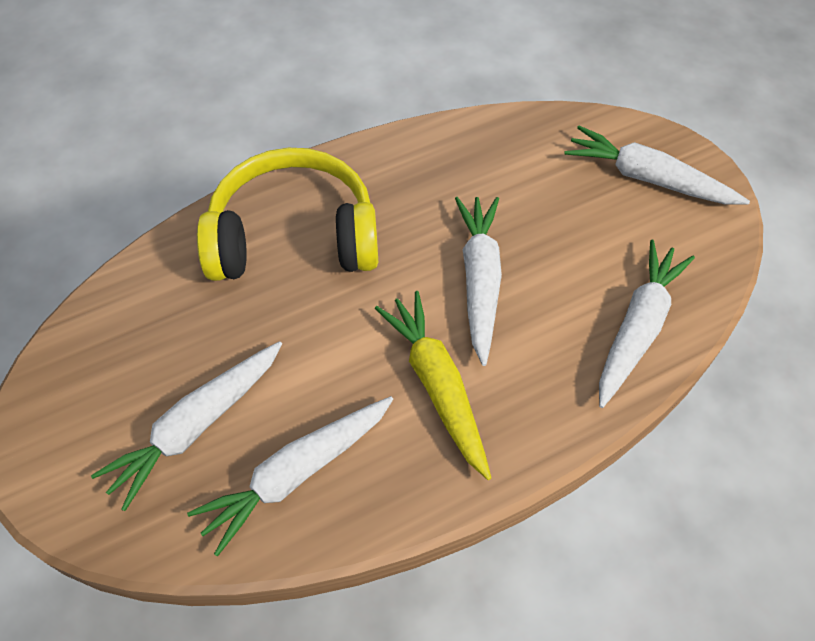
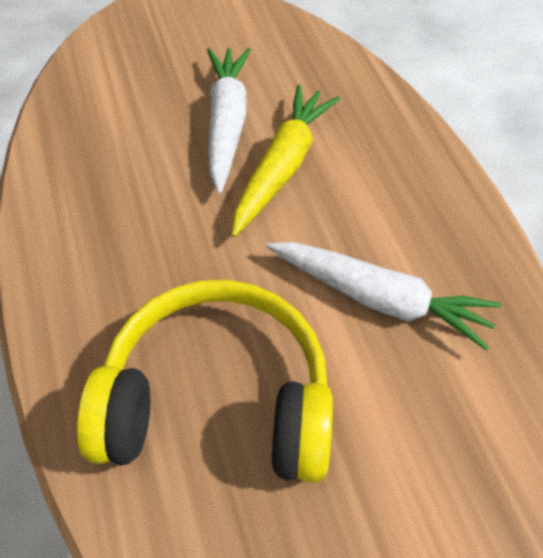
white carrot: [91,341,282,511] [187,396,393,557] [455,197,502,366] [565,126,750,205] [599,240,695,408] = 5 -> [207,48,251,194] [266,242,501,350] = 2

